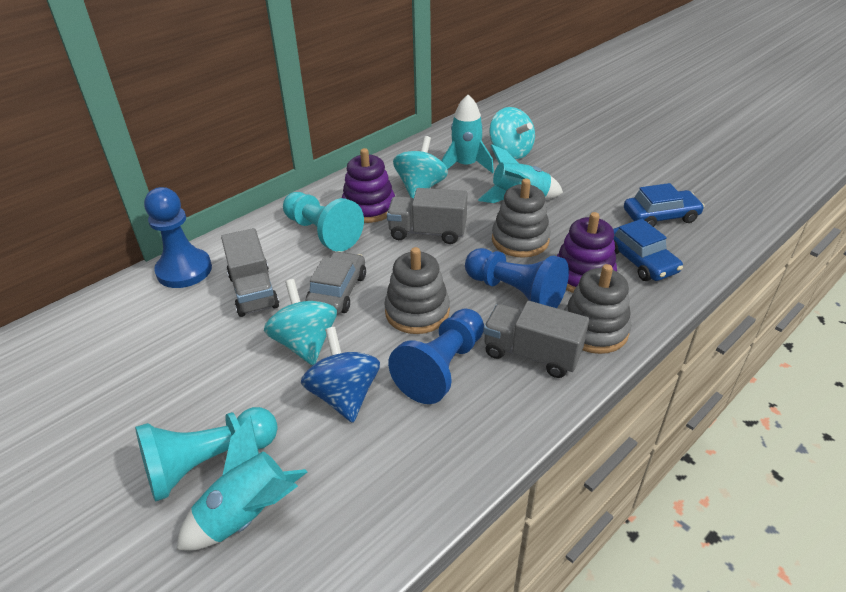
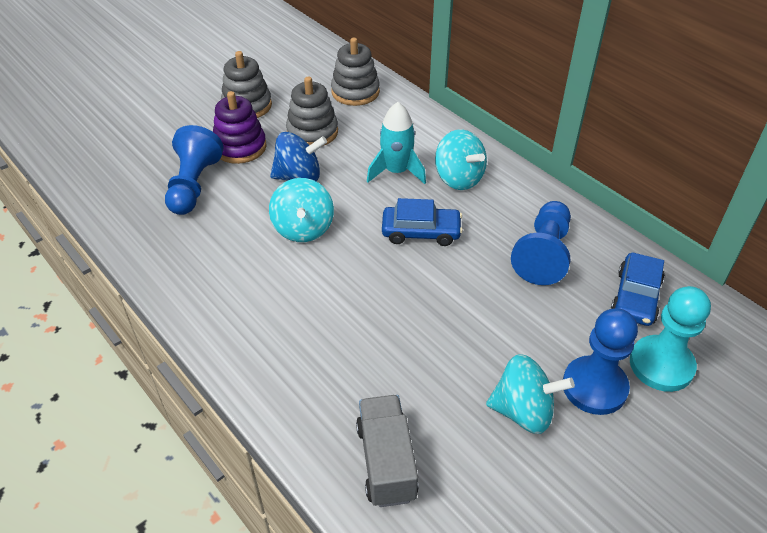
grey car: [305,251,366,315] = 1 -> none = 0
grey truck: [221,228,279,317] [387,188,468,244] [483,301,589,378] = 3 -> [356,395,419,507] = 1
purple stacking toy: [342,148,395,223] [557,212,617,293] = 2 -> [213,91,267,164] = 1
turquoise pawn: [135,407,278,502] [283,192,364,252] = 2 -> [630,286,711,392] = 1
turquoise rocket: [177,416,307,551] [442,95,494,173] [478,144,563,203] = 3 -> [367,102,426,184] = 1

